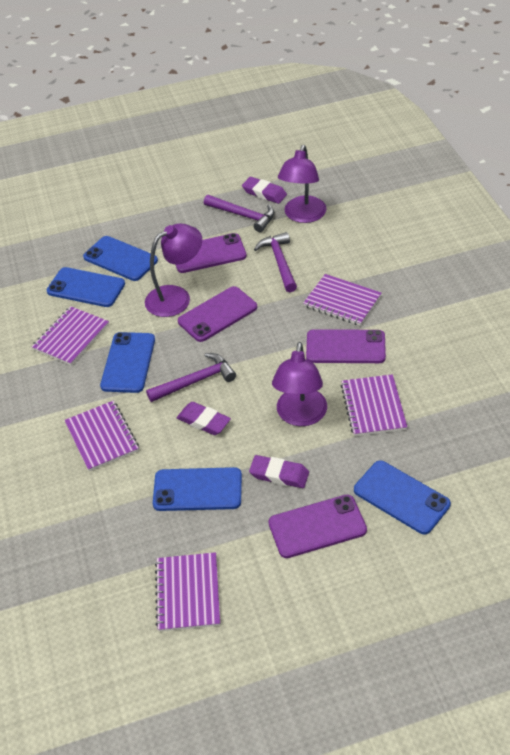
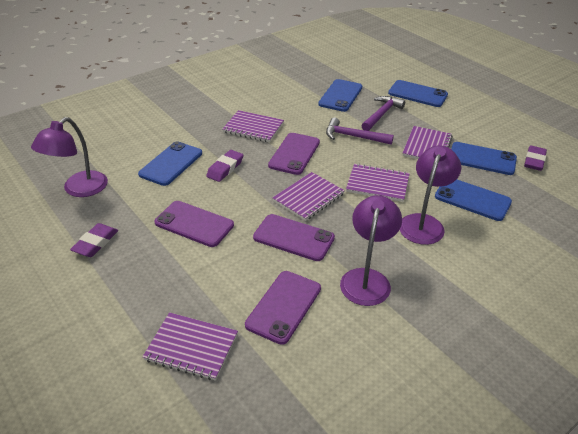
purple hammer: [146,353,236,402] [204,195,274,232] [254,232,297,292] = 3 -> [326,117,394,145] [361,96,405,131] = 2

